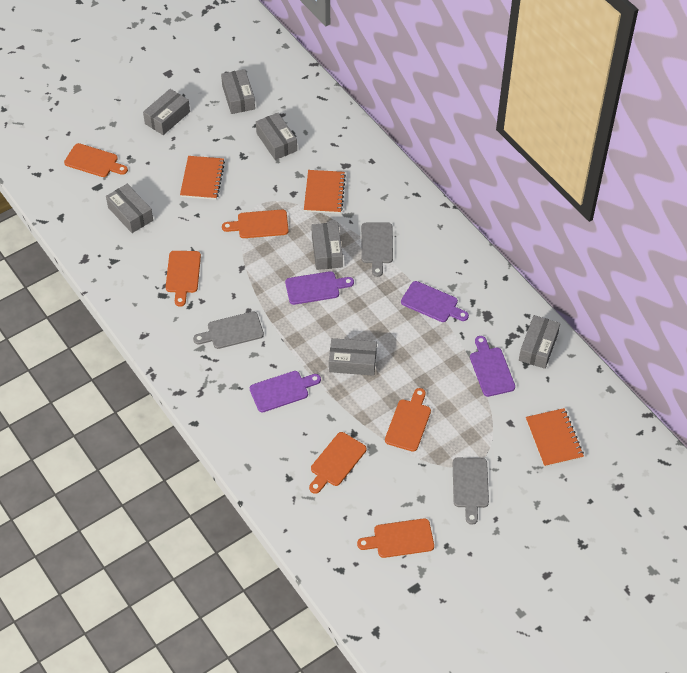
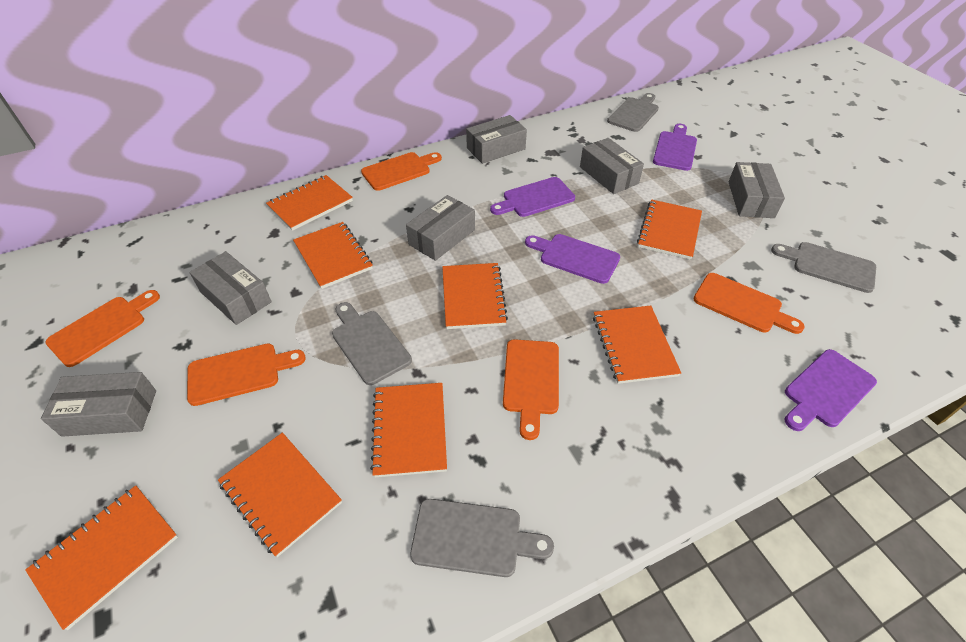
grey box: [106,184,153,233] [143,89,190,135] [221,69,255,114] [256,113,297,160] [311,222,343,270] [329,338,377,376] [519,315,560,369] = 7 -> [41,372,156,437] [190,251,272,325] [406,195,475,261] [466,115,527,164] [580,138,644,194] [729,162,785,218] = 6
grey cutting board: [193,311,264,349] [361,223,393,277] [453,458,489,525] = 3 -> [332,302,412,385] [410,499,554,577] [607,93,659,132] [771,242,876,293] = 4
orange cutting board: [64,143,128,177] [166,251,201,307] [222,210,288,238] [309,432,366,494] [357,518,434,558] [385,388,431,452] = 6 -> [45,290,160,367] [187,343,306,406] [361,152,442,191] [503,339,559,440] [693,273,805,334] = 5
orange notebook: [180,156,225,200] [304,170,346,214] [526,408,584,467] = 3 -> [25,486,178,630] [218,432,342,557] [266,175,353,231] [293,222,373,289] [370,383,447,477] [442,263,508,329] [593,306,681,384] [637,199,702,260] = 8

